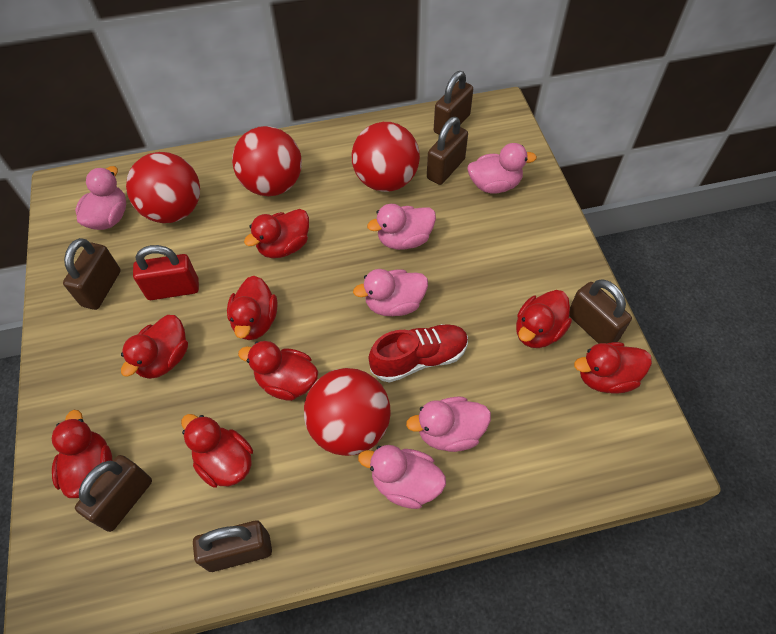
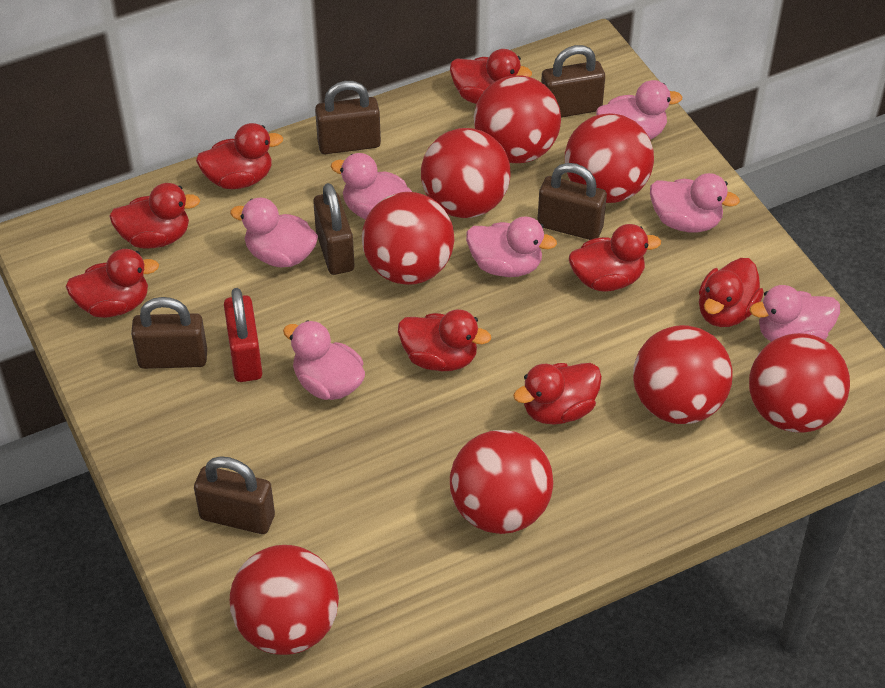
pink duck: [75,166,126,230] [353,269,428,316] [358,445,446,509] [367,204,436,250] [406,396,491,452] [468,143,537,194] = 6 -> [230,198,318,267] [283,320,365,400] [331,153,412,220] [466,216,557,277] [596,80,683,140] [650,173,740,233] [750,285,840,342] = 7
red ball: [126,152,200,223] [232,126,302,196] [304,368,391,456] [352,122,420,192] = 4 -> [230,545,339,655] [362,192,455,285] [421,128,511,218] [450,430,553,534] [474,75,561,163] [565,113,654,203] [633,325,733,424] [749,333,850,433] = 8
red shoe: [369,324,468,383] = 1 -> none = 0

